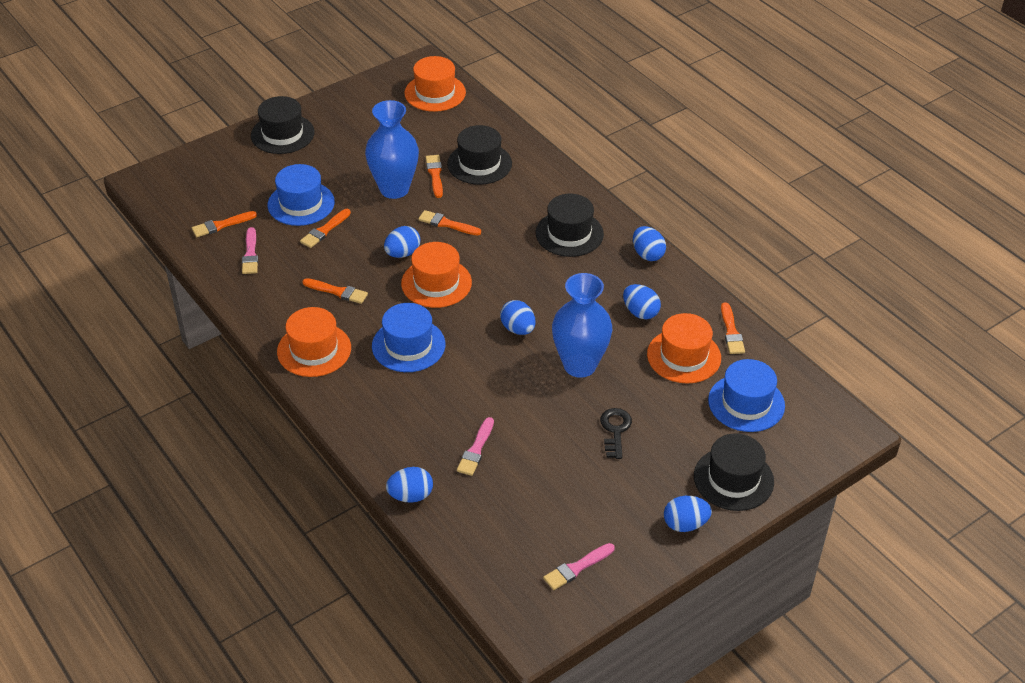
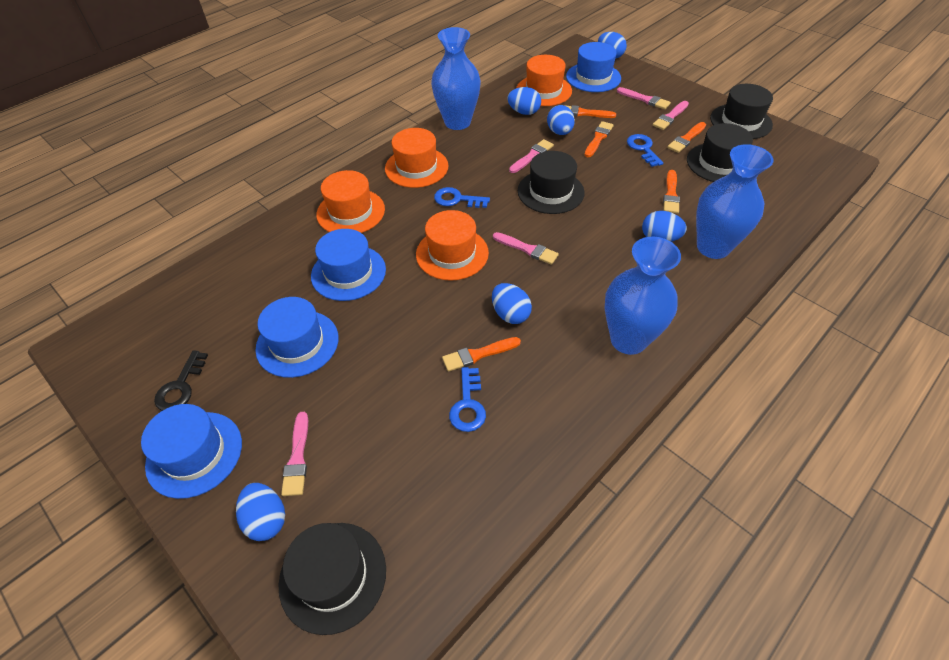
blue hat: [268,164,335,226] [372,303,445,372] [708,359,785,432] = 3 -> [141,404,242,499] [255,297,339,378] [311,229,386,301] [566,42,621,92] = 4
blue key: none = 0 -> [434,187,490,208] [449,367,486,432] [627,134,663,167] = 3
blue vase: [365,100,419,199] [552,273,612,378] = 2 -> [431,27,481,130] [605,237,681,355] [696,144,774,259] = 3
orange brush: [192,211,257,237] [300,209,351,248] [302,278,368,304] [418,210,481,236] [426,155,443,198] [721,302,745,354] = 6 -> [442,337,521,372] [564,105,616,118] [585,121,614,157] [663,170,680,214] [667,122,706,153] = 5
pink brush: [242,227,258,274] [457,417,494,476] [543,543,615,590] = 3 -> [281,412,308,496] [493,232,559,265] [509,139,554,173] [617,87,671,109] [653,101,689,130] = 5

